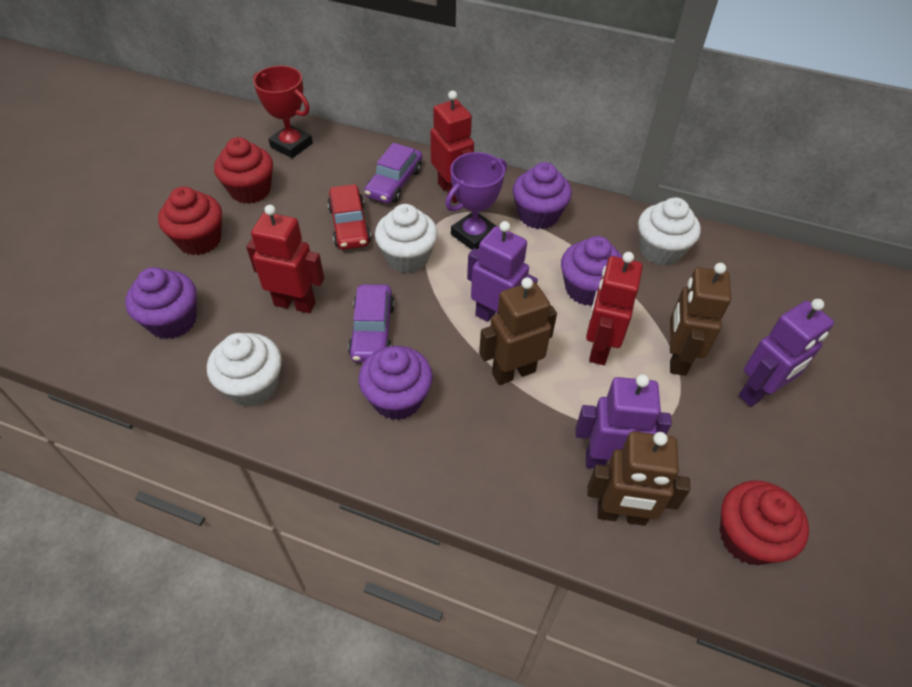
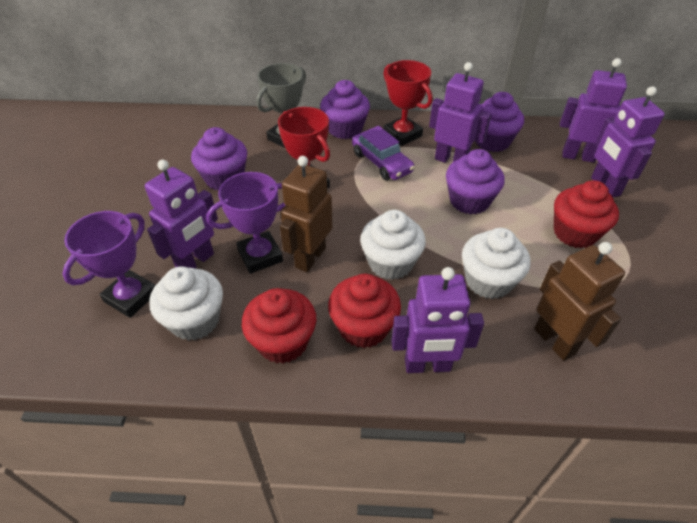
brown robot: [479,277,557,385] [587,431,691,526] [670,263,731,376] = 3 -> [280,156,333,272] [534,242,625,361] = 2
grey trophy: none = 0 -> [256,63,306,148] = 1
purple car: [348,284,395,363] [364,143,422,203] = 2 -> [352,126,415,180] = 1
purple robot: [467,221,538,322] [576,374,672,468] [739,299,834,407] = 3 -> [145,160,218,269] [391,267,484,373] [429,62,491,163] [560,58,627,163] [591,87,665,197] = 5
purple trophy: [445,152,507,250] = 1 -> [62,211,156,318] [206,172,285,274] = 2
red car: [327,184,371,250] = 1 -> none = 0
red robot: [246,205,324,313] [430,90,474,203] [586,252,643,365] = 3 -> none = 0
red trophy: [253,66,313,158] = 1 -> [278,107,330,189] [383,60,433,146] = 2

